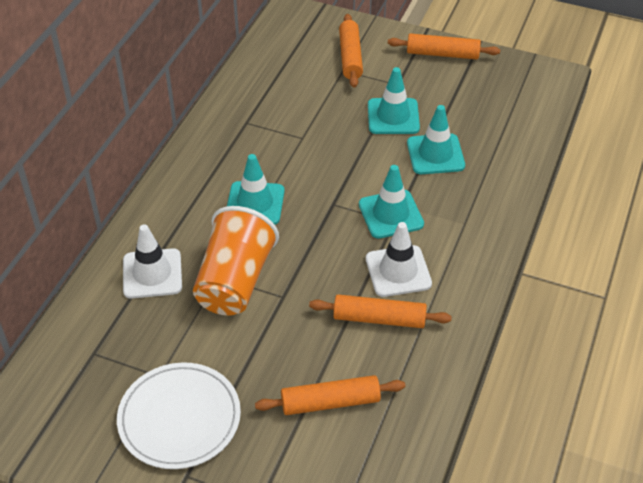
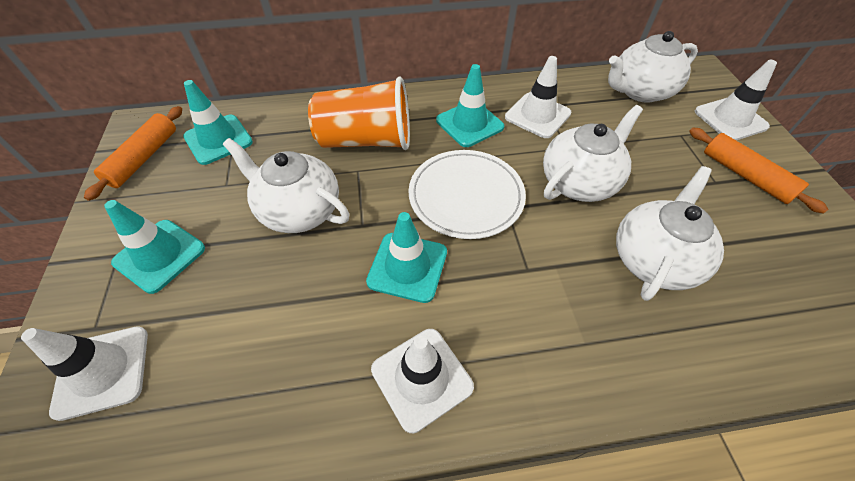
orange rolling pin: [255,375,405,415] [309,295,452,328] [339,14,363,88] [388,33,500,60] = 4 -> [84,106,182,201] [689,128,828,214] = 2
white teapot: none = 0 -> [223,138,349,233] [543,105,643,202] [608,31,698,103] [616,166,724,301] = 4
white traffic cone: [123,224,182,299] [366,222,432,297] = 2 -> [21,326,148,421] [371,329,474,433] [505,56,571,138] [695,60,777,141] = 4

